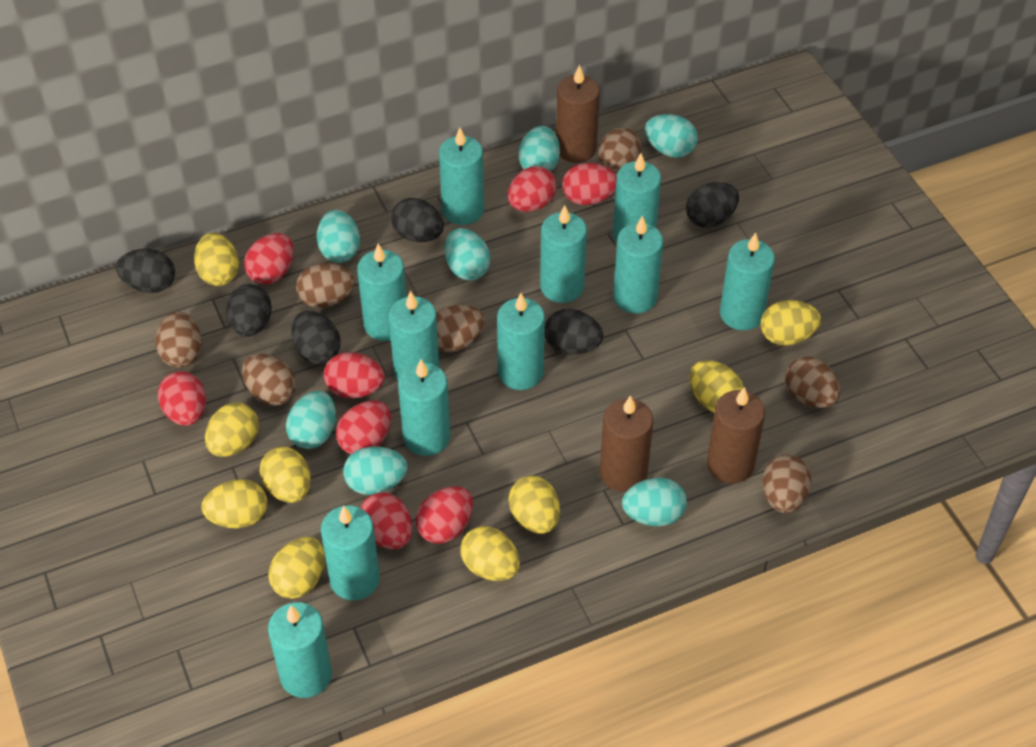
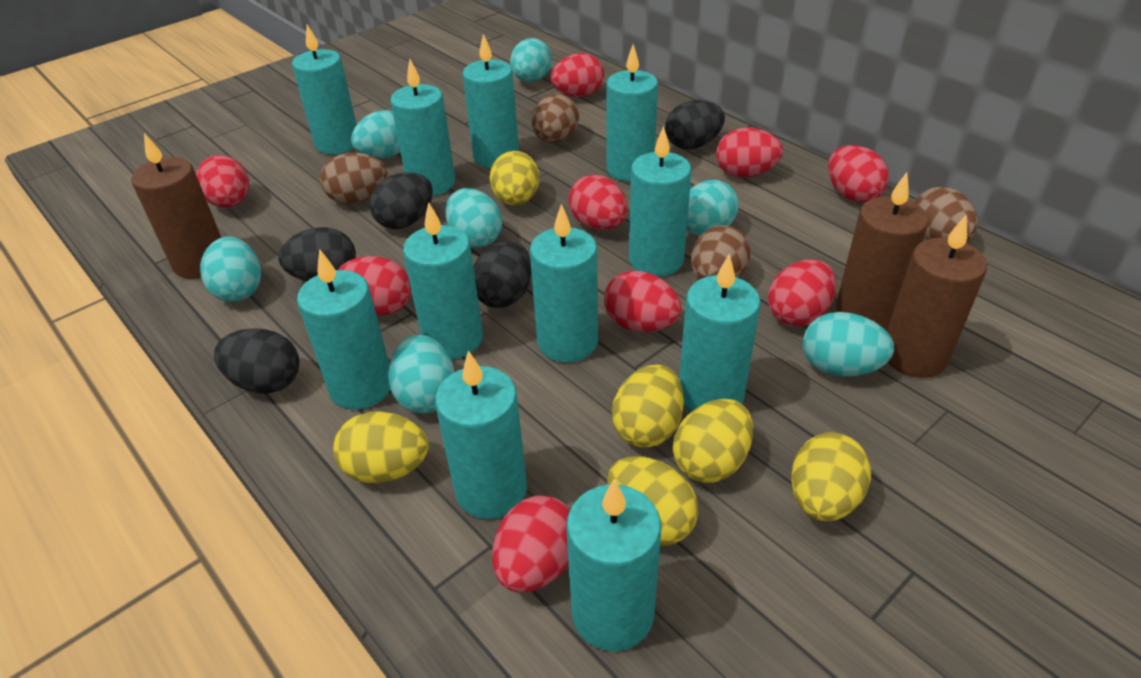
black egg: [116,249,175,293] [226,284,272,337] [291,311,341,364] [391,198,444,242] [545,309,603,354] [686,182,739,228] = 6 -> [214,328,299,393] [278,227,356,281] [369,173,433,229] [473,241,532,308] [665,100,725,149] = 5
brown egg: [156,311,202,368] [242,354,296,406] [296,263,355,308] [436,305,485,352] [599,127,642,174] [762,455,811,513] [785,356,840,408] = 7 -> [320,153,387,204] [532,94,579,143] [691,225,751,280] [914,187,978,242] = 4
red egg: [158,371,206,426] [244,233,294,284] [324,352,385,398] [336,401,391,454] [360,492,412,549] [416,486,473,544] [508,166,557,212] [562,163,617,205] = 8 -> [196,155,249,208] [338,256,411,315] [492,495,570,593] [551,53,604,97] [569,174,628,230] [604,271,681,332] [716,128,783,178] [768,259,836,327] [828,145,889,203] = 9
yellow egg: [194,233,239,286] [201,479,267,528] [205,402,259,457] [259,447,311,503] [268,537,325,599] [460,526,520,581] [509,476,560,534] [690,360,744,412] [761,300,821,346] = 9 -> [333,411,429,483] [490,151,539,206] [607,456,698,546] [612,364,684,448] [673,399,753,483] [791,433,871,521] = 6

